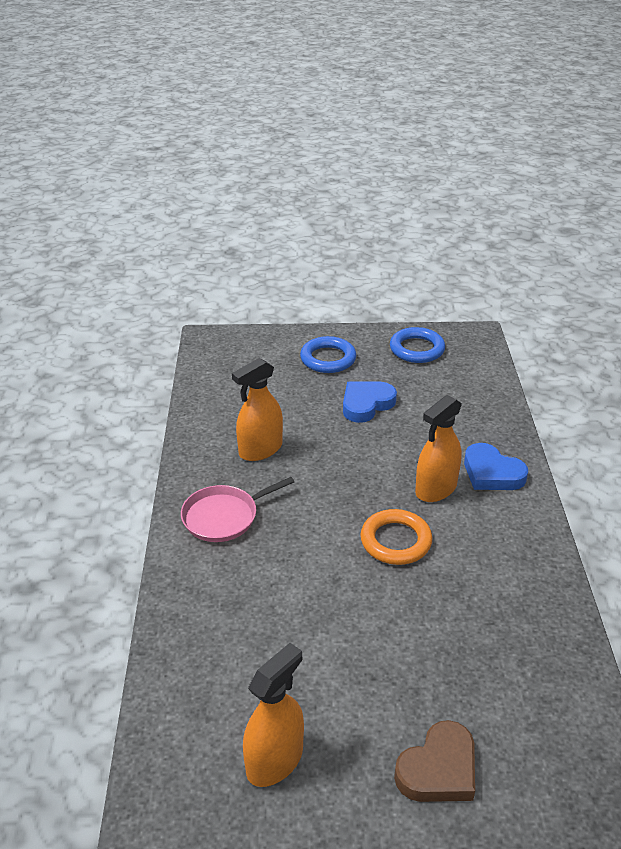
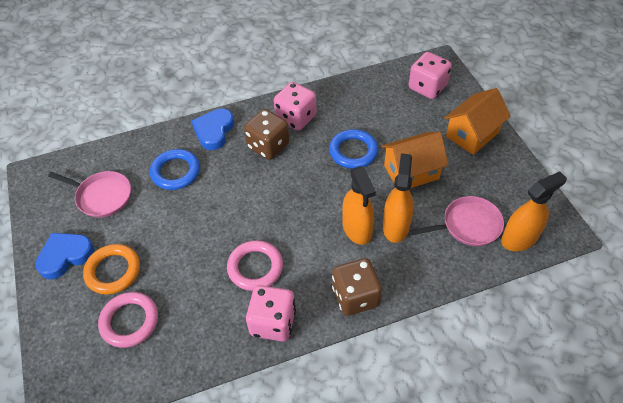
brown dice: none = 0 -> [244,109,289,160] [332,258,382,316] = 2
brown heart: [394,720,475,802] = 1 -> none = 0
orange house: none = 0 -> [381,132,448,188] [444,88,511,155] = 2
pink dice: none = 0 -> [246,285,296,342] [274,82,316,131] [409,52,452,99] = 3
pink pan: [181,477,294,542] = 1 -> [48,171,131,218] [411,196,504,246] = 2
pink ring: none = 0 -> [98,292,158,348] [227,240,283,291] = 2

